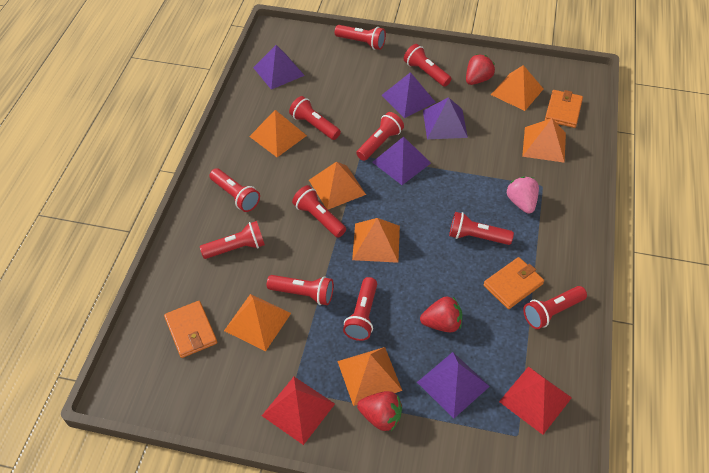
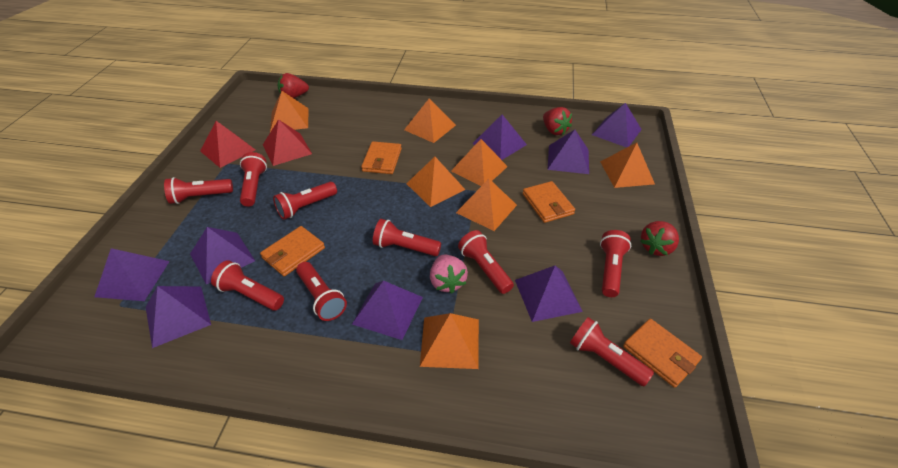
orange wallet: [164,301,217,358] [483,257,544,309] [545,90,583,128] = 3 -> [260,226,325,276] [361,141,402,174] [523,181,575,223] [623,318,702,388] = 4
purple pyramid: [253,45,305,90] [372,137,431,185] [381,72,436,118] [417,352,490,418] [423,97,468,139] = 5 -> [94,248,170,301] [146,286,211,348] [190,227,255,285] [352,281,423,340] [472,114,527,160] [515,266,583,322] [547,130,589,174] [592,103,642,147] = 8
red flashlight: [200,221,265,259] [209,168,260,212] [267,275,334,305] [289,96,341,140] [292,185,346,238] [335,25,386,50] [343,277,377,341] [356,112,404,161] [404,44,452,87] [449,212,514,245] [523,286,587,329] = 11 -> [164,177,233,204] [211,260,284,311] [240,152,267,207] [273,182,337,220] [296,262,347,321] [373,219,441,256] [458,230,514,294] [570,317,654,386] [600,230,631,297] = 9

